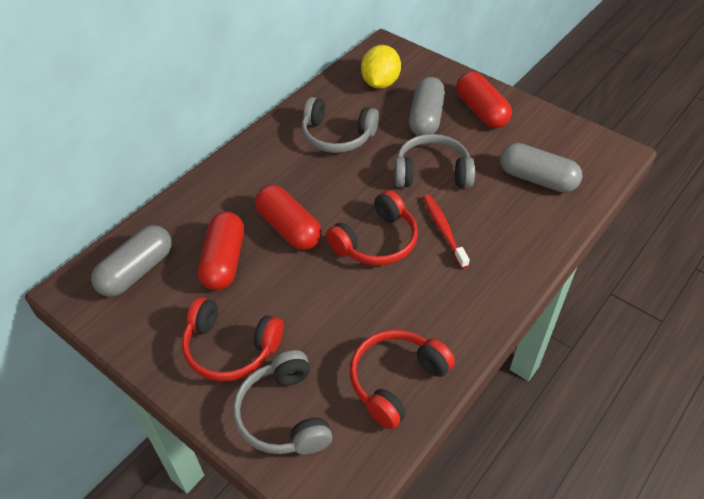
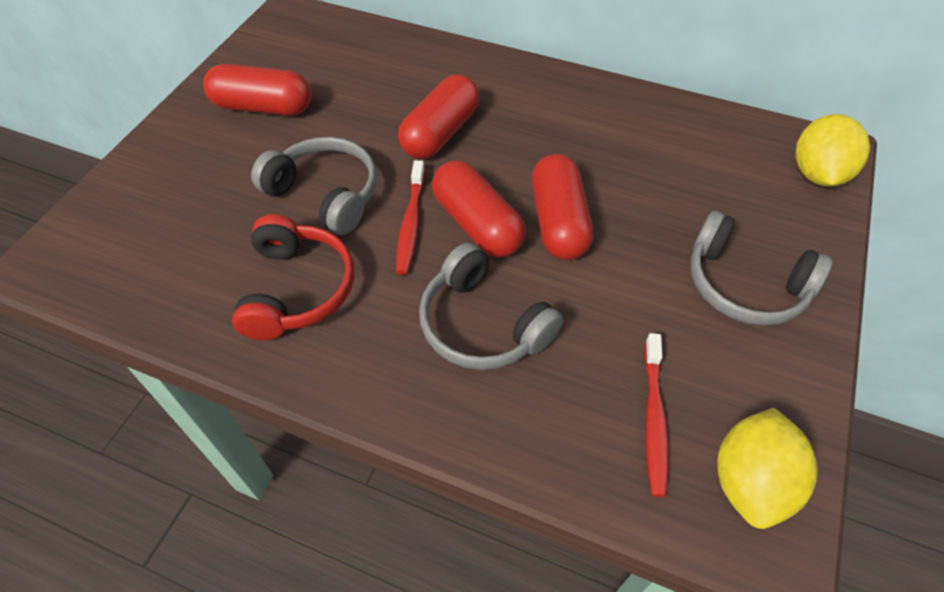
grey capsule: [91,225,172,297] [409,77,445,136] [500,143,582,193] = 3 -> none = 0
red capsule: [198,212,244,290] [255,185,322,250] [457,71,512,128] = 3 -> [203,64,311,116] [398,74,480,159] [432,160,526,257] [532,154,593,260] = 4
red headphones: [182,297,284,382] [326,190,418,266] [350,330,455,429] = 3 -> [232,214,355,340] = 1
red toothbrush: [423,194,470,268] = 1 -> [396,160,425,275] [644,333,669,497] = 2
yellow lemon: [361,45,401,89] = 1 -> [717,408,818,529] [795,114,870,187] = 2

